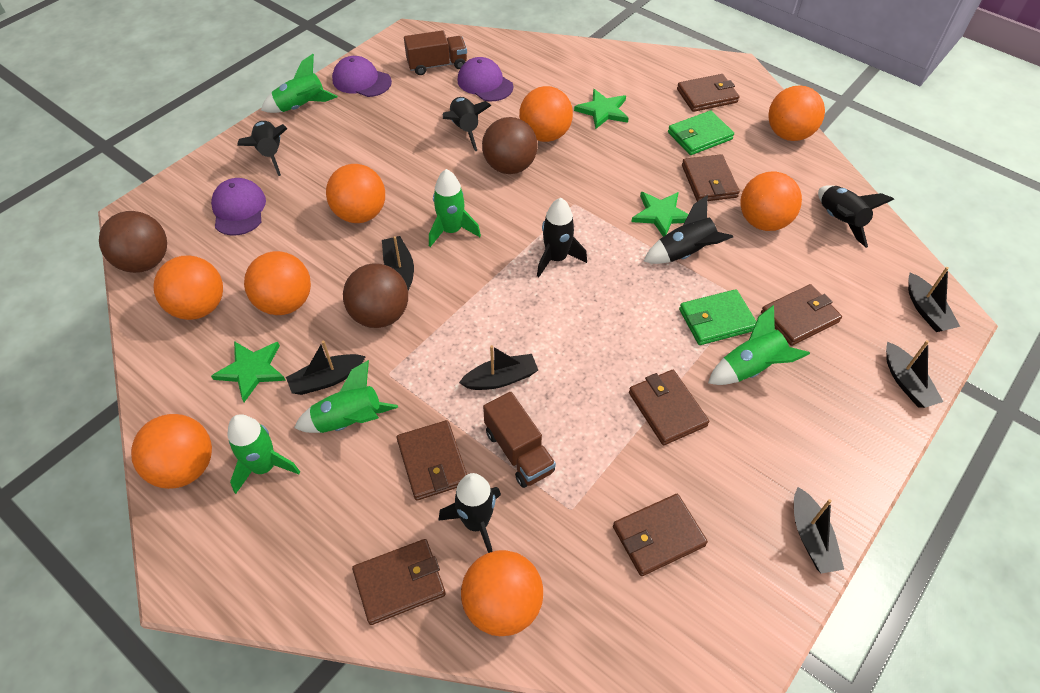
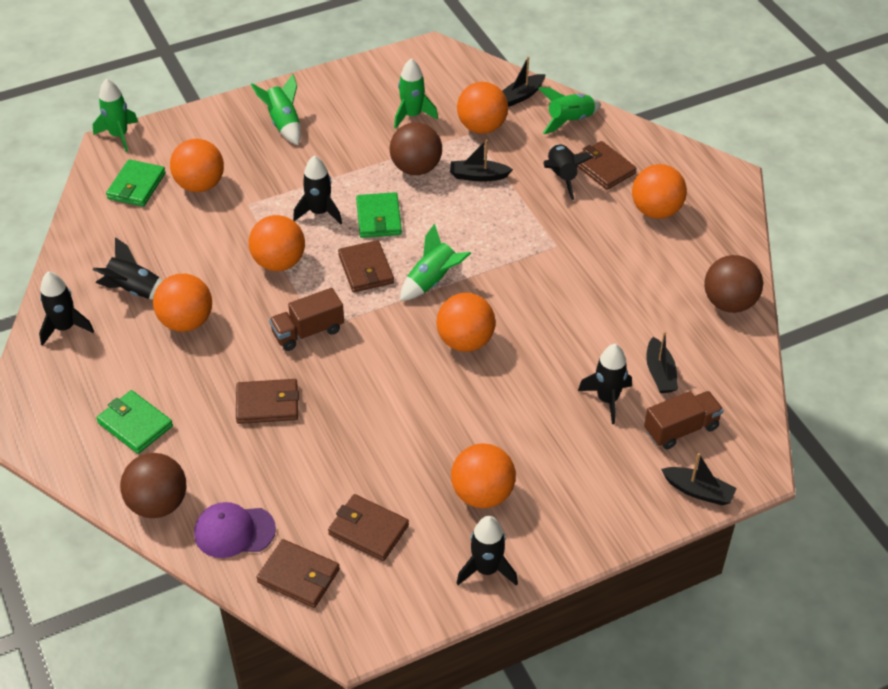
black boat: [286,341,366,395] [382,236,414,290] [459,345,538,390] [794,487,844,574] [886,340,943,408] [908,267,960,332] = 6 -> [450,139,513,182] [502,56,545,107] [646,331,678,393] [661,453,737,505] = 4
brown wallet: [352,539,446,625] [397,420,467,501] [613,494,708,576] [629,370,709,445] [677,74,739,112] [682,154,740,202] [761,284,842,346] = 7 -> [236,379,299,424] [256,539,340,608] [328,494,409,561] [338,240,394,292] [577,141,637,190] = 5
green star: [211,341,286,402] [574,89,629,129] [631,192,688,237] = 3 -> none = 0
green wallet: [668,111,734,155] [679,289,756,345] = 2 -> [96,390,173,454] [106,159,166,207] [356,192,402,238] = 3
orange ball: [131,414,212,489] [153,255,223,320] [244,251,311,315] [326,164,385,223] [461,550,543,636] [519,86,573,142] [740,172,802,231] [768,85,825,141] = 8 -> [153,274,212,332] [170,139,224,192] [249,215,305,271] [437,293,495,352] [451,443,516,508] [457,82,508,134] [632,164,687,219] = 7
purple cap: [211,178,266,236] [332,56,392,97] [457,57,513,101] = 3 -> [194,502,276,558] = 1

